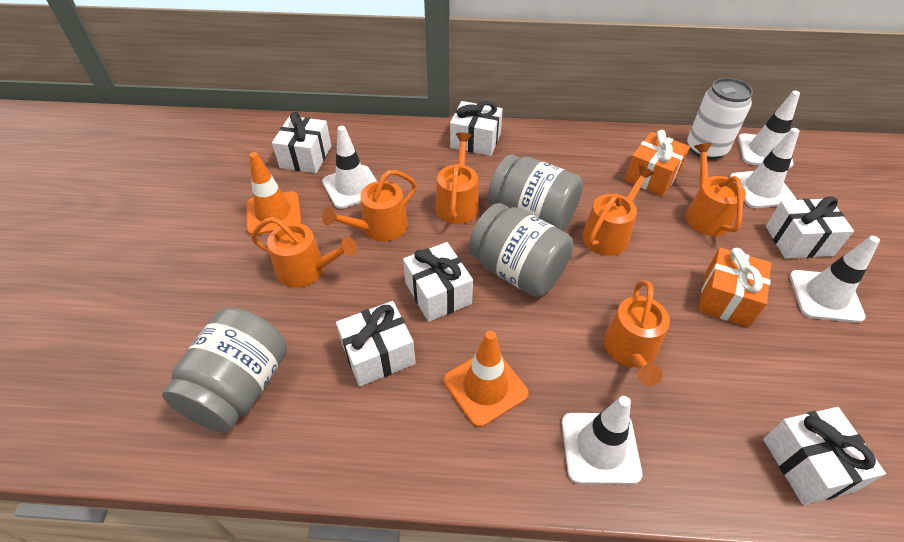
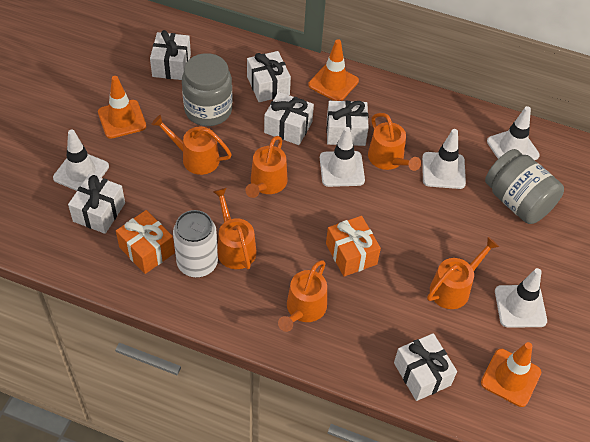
grey jar: [162,307,287,432] [469,203,573,297] [488,154,583,231] = 3 -> [182,53,232,126] [485,149,564,224] = 2
orange traffic cone: [246,152,301,235] [444,330,529,427] = 2 -> [98,76,146,139] [308,39,359,101] [481,342,541,407] = 3

